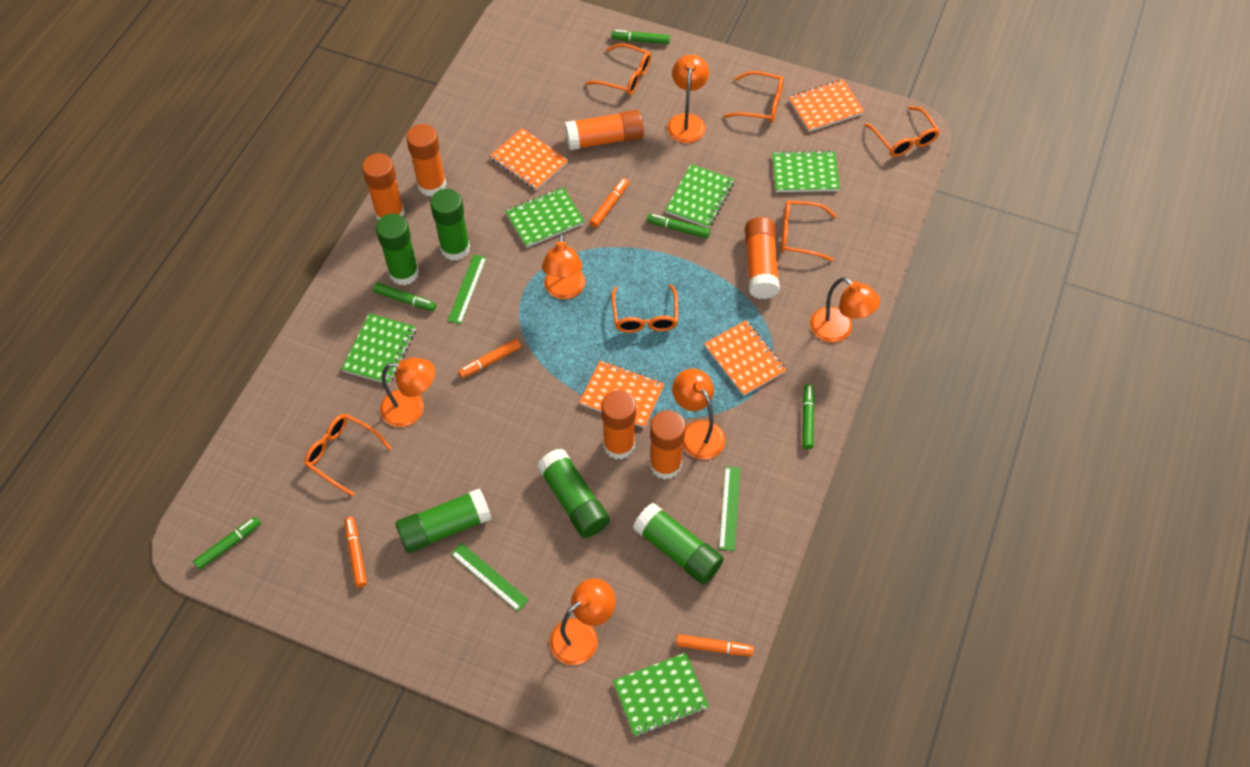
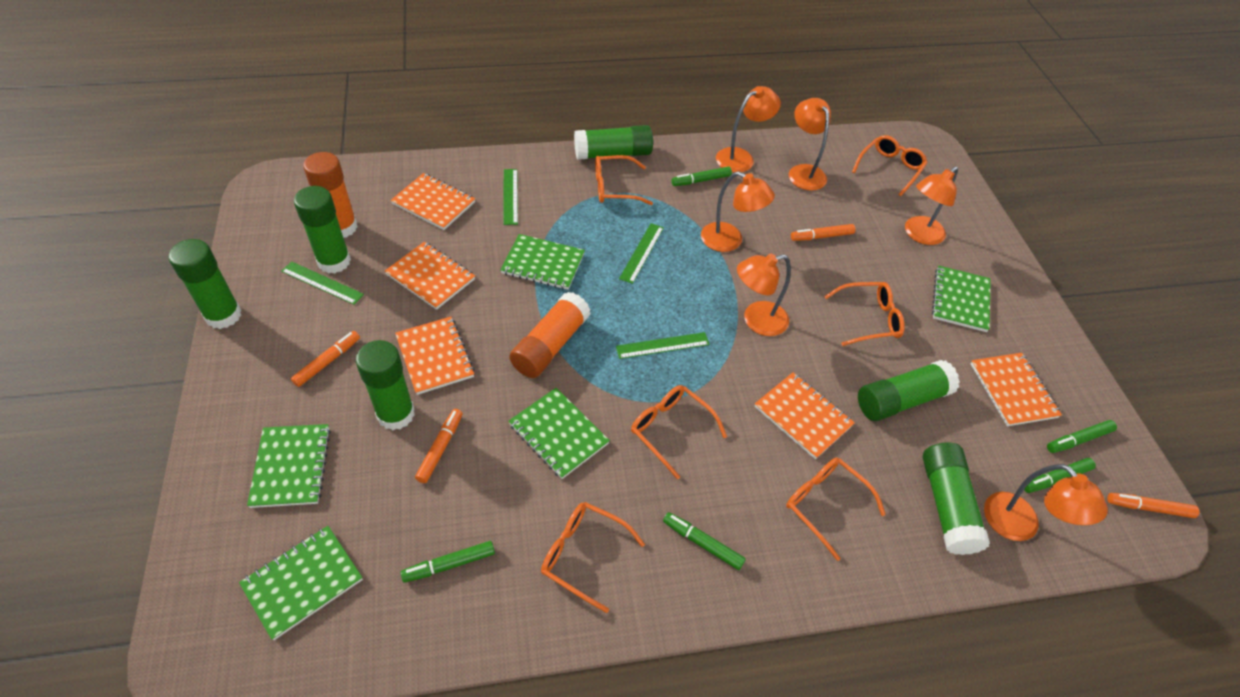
green glue stick: [376,214,419,285] [395,488,492,553] [430,189,470,261] [537,448,610,538] [633,503,724,584] = 5 -> [169,239,241,329] [294,186,351,274] [356,340,415,430] [574,125,653,160] [858,360,960,421] [923,442,990,555] = 6
green ruler: [448,255,487,324] [451,543,529,611] [719,466,741,551] = 3 -> [281,261,364,305] [503,169,518,225] [616,332,710,359] [619,223,664,284] = 4
orange glue stick: [362,153,405,220] [406,124,446,196] [565,110,644,150] [601,390,636,459] [649,410,686,480] [745,217,780,299] = 6 -> [303,152,358,238] [509,292,591,378] = 2
orange notebook: [490,128,568,191] [579,361,664,428] [704,321,786,396] [789,80,864,132] = 4 -> [385,242,475,310] [391,173,475,230] [395,317,475,395] [754,372,855,459] [971,353,1062,426] = 5

